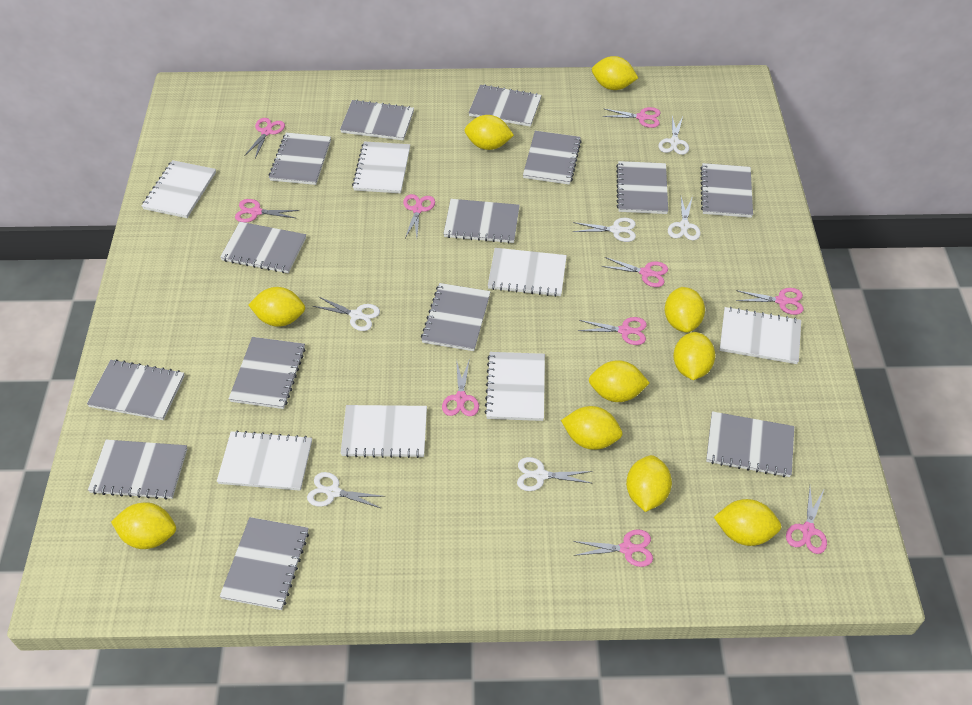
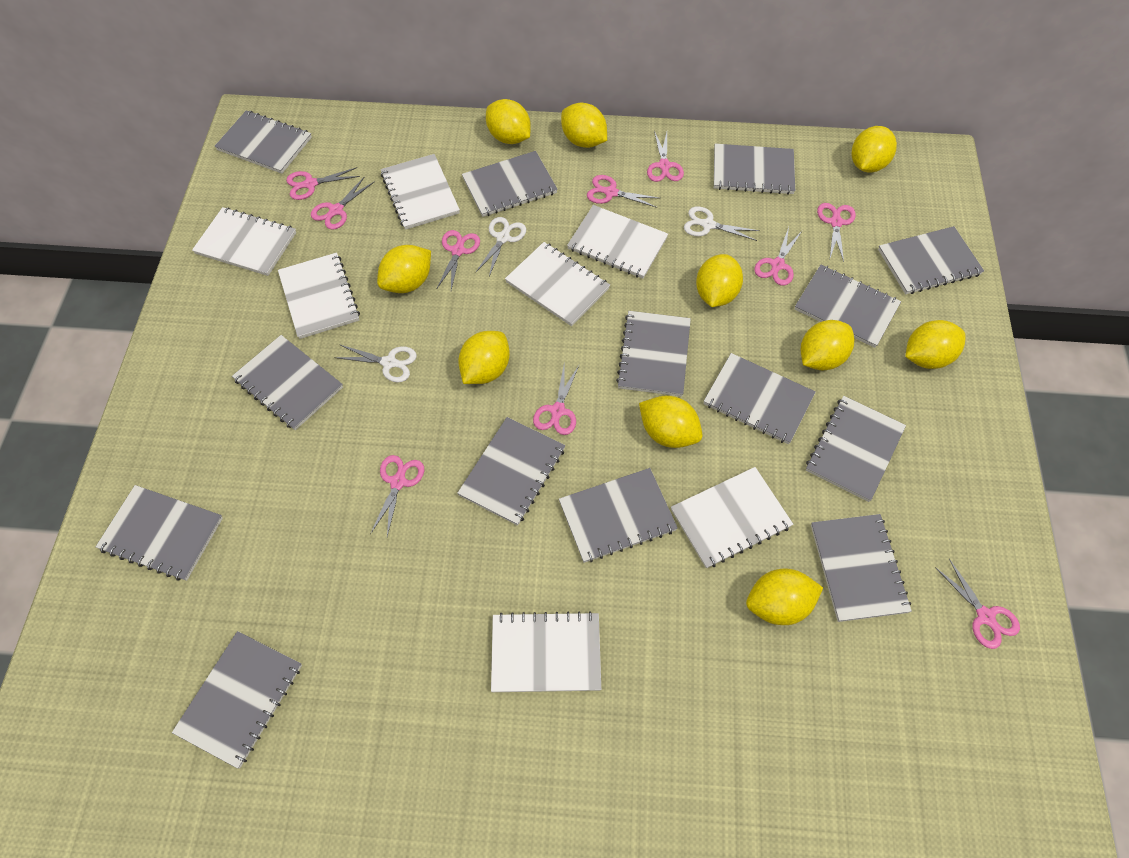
white scissors: [307,472,386,508] [313,296,380,331] [517,457,592,491] [573,218,636,242] [659,116,689,155] [668,196,701,241] = 6 -> [334,344,417,383] [476,217,526,277] [684,206,760,241] = 3

